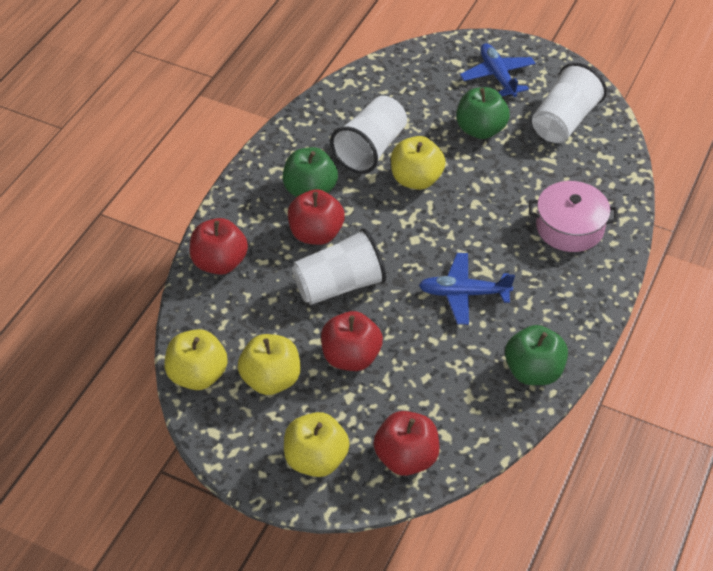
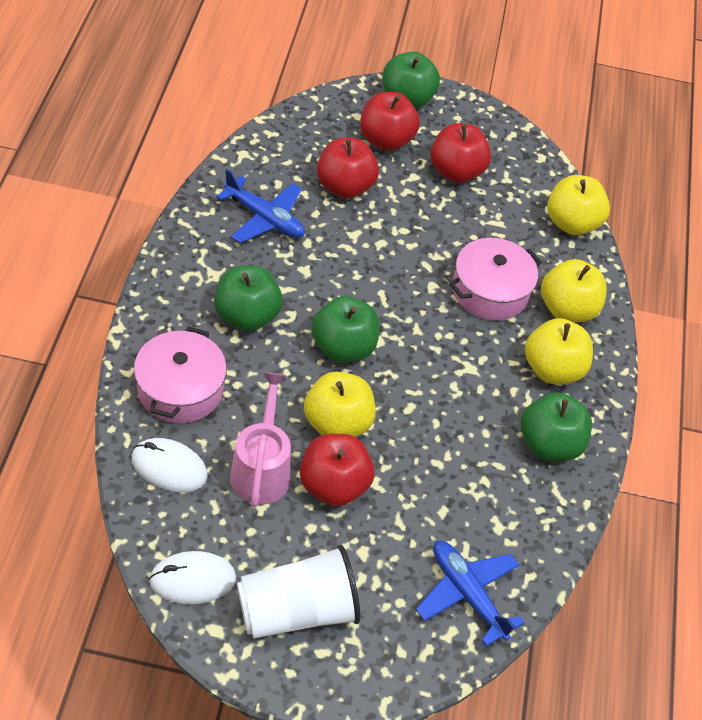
green apple: [283,147,338,197] [456,87,510,139] [505,325,568,385] = 3 -> [214,265,283,331] [311,296,380,362] [382,52,440,109] [521,392,592,461] = 4
pink pot: [529,181,618,252] = 1 -> [134,326,227,423] [449,238,542,320] = 2
pink watering can: none = 0 -> [230,372,291,508] = 1
white cup: [292,228,386,305] [330,96,407,174] [532,63,607,143] = 3 -> [237,545,361,639] = 1
white mouse: none = 0 -> [132,438,208,492] [149,551,236,604] = 2

